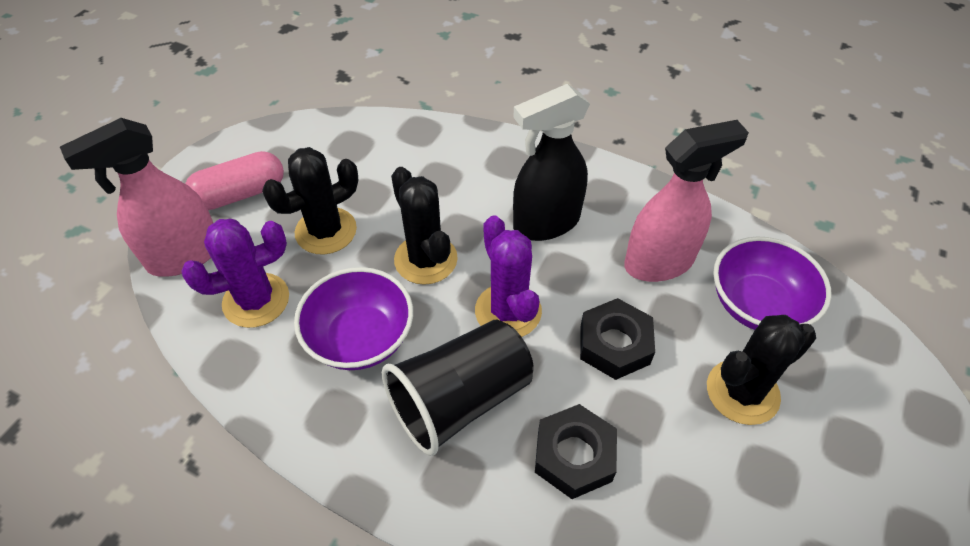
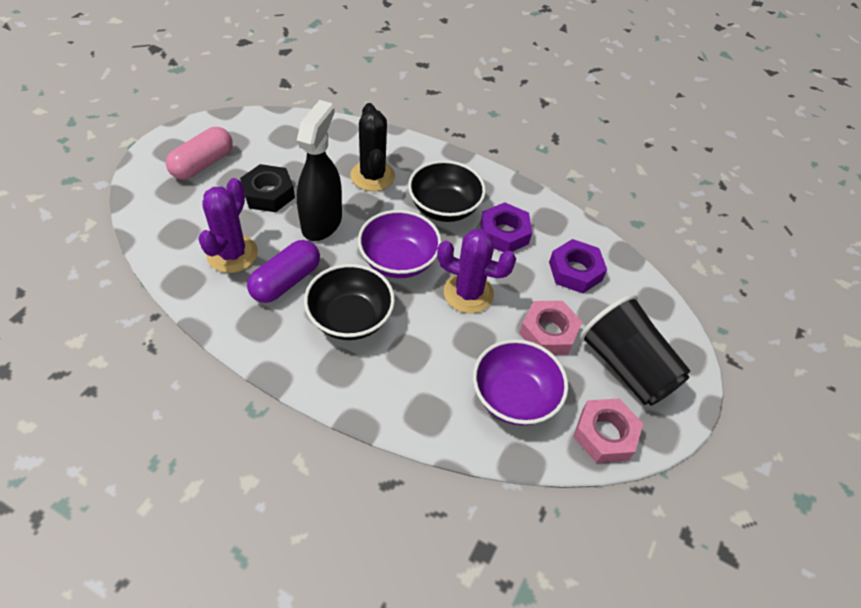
black bowl: none = 0 -> [304,264,395,340] [408,160,486,222] = 2
black cactus: [262,147,358,255] [391,167,458,285] [707,315,816,425] = 3 -> [350,103,395,191] = 1
black nut: [535,404,617,499] [580,298,655,380] = 2 -> [240,164,295,212] = 1
pink nut: none = 0 -> [519,301,582,355] [573,399,643,463] = 2
pink spray bottle: [60,118,213,277] [624,120,749,282] = 2 -> none = 0
purple capsule: none = 0 -> [247,240,320,303] = 1
purple nut: none = 0 -> [480,202,532,253] [549,239,607,293] = 2

